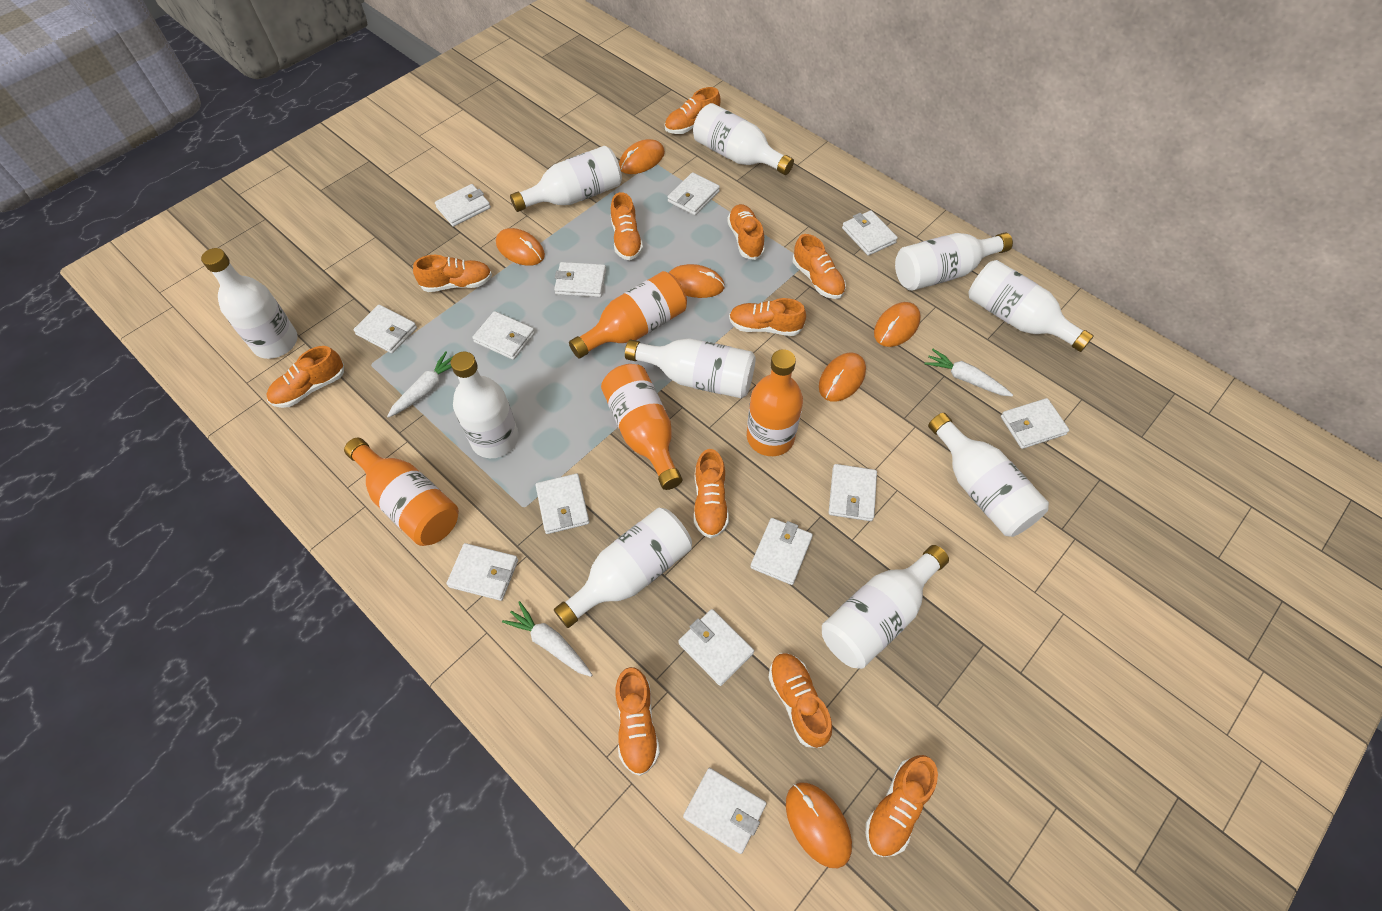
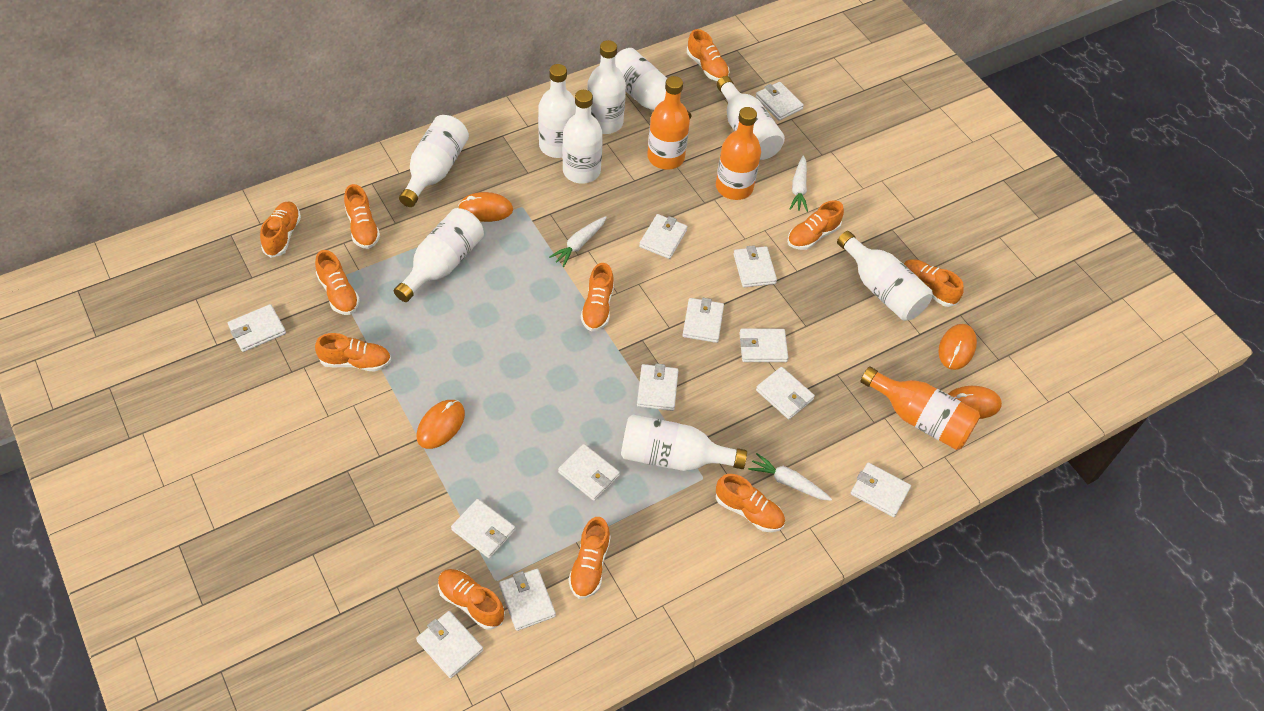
orange bottle: [344,438,459,546] [569,271,687,359] [601,364,682,490] [747,349,803,456] = 4 -> [647,76,690,170] [716,107,761,200] [860,366,980,450] = 3
orange mouse: [496,228,545,266] [619,139,665,174] [669,264,725,298] [786,782,852,868] [819,353,866,402] [874,302,921,347] = 6 -> [417,400,465,449] [458,192,513,222] [938,324,977,370] [948,386,1002,419] = 4
white bottle: [201,248,298,359] [450,352,519,458] [510,146,622,212] [554,508,692,628] [625,338,756,398] [693,103,794,175] [822,545,949,669] [895,233,1013,291] [928,413,1049,537] [968,260,1094,352] = 10 -> [394,208,484,302] [399,115,469,207] [538,64,576,158] [562,90,603,184] [587,40,626,134] [615,48,691,119] [621,415,747,471] [716,76,785,160] [837,231,932,321] = 9

